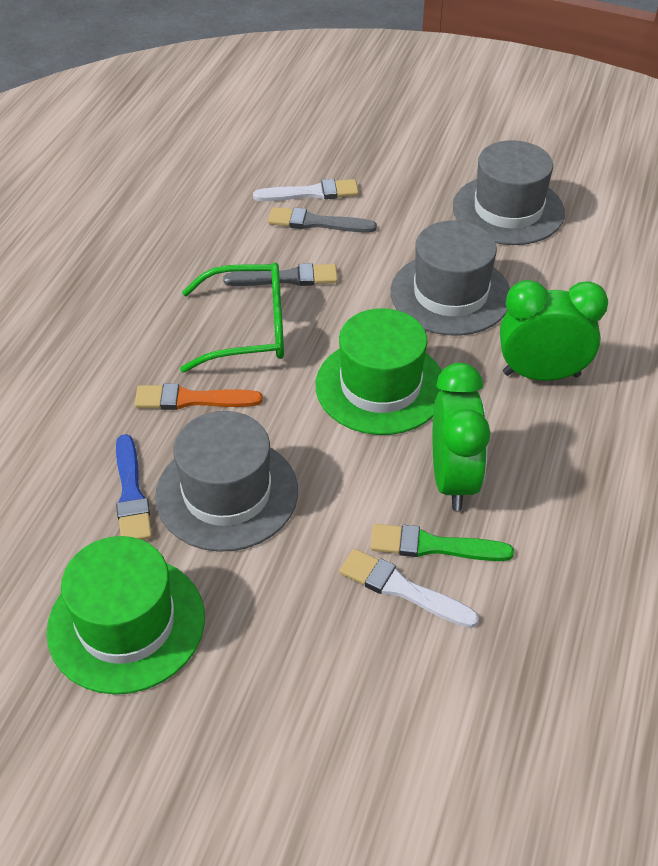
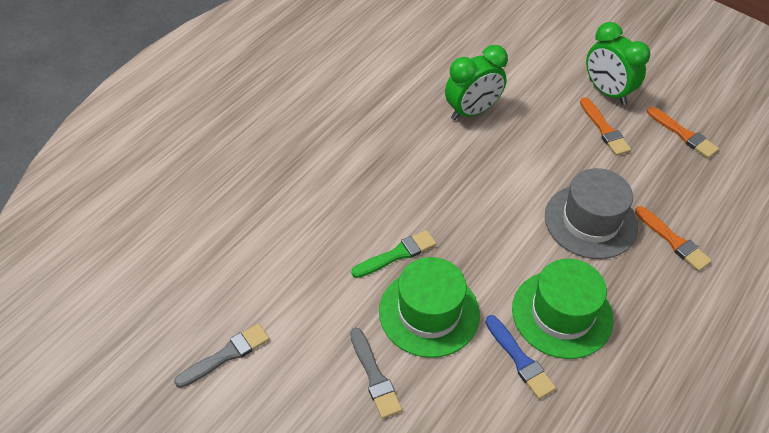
green glasses: [180,263,284,373] = 1 -> none = 0
grey hat: [155,411,298,552] [391,220,510,336] [453,140,565,245] = 3 -> [545,168,638,259] = 1
orange brush: [134,384,263,410] = 1 -> [580,97,631,156] [635,206,712,271] [647,107,719,158] = 3
white brush: [253,179,359,201] [339,549,479,628] = 2 -> none = 0

